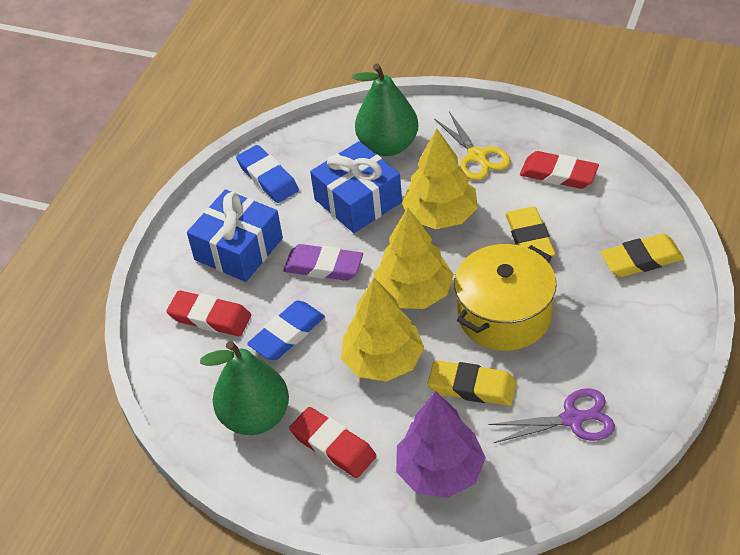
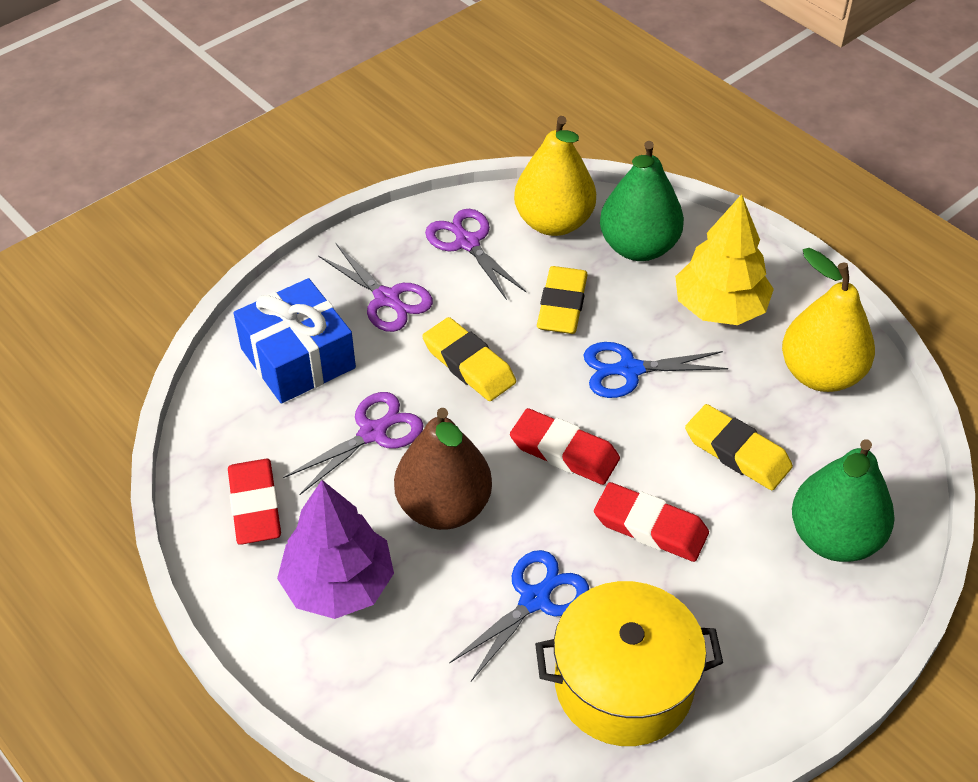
blue eraser: [236,145,299,203] [247,301,325,360] = 2 -> none = 0
blue gift: [187,189,283,282] [310,141,402,233] = 2 -> [233,278,356,404] = 1
blue scissors: none = 0 -> [449,550,589,681] [583,342,728,398] = 2
brown pear: none = 0 -> [394,408,492,530] = 1
purple eraser: [283,244,363,281] = 1 -> none = 0
purple scissors: [488,388,615,443] = 1 -> [283,392,424,495] [318,244,433,332] [425,209,527,300] = 3
yellow pear: none = 0 -> [514,116,596,236] [782,248,875,392] = 2
yellow scissors: [434,112,511,180] = 1 -> none = 0
yellow tree: [341,278,424,382] [374,207,454,309] [402,129,478,229] = 3 -> [675,194,774,325] = 1

